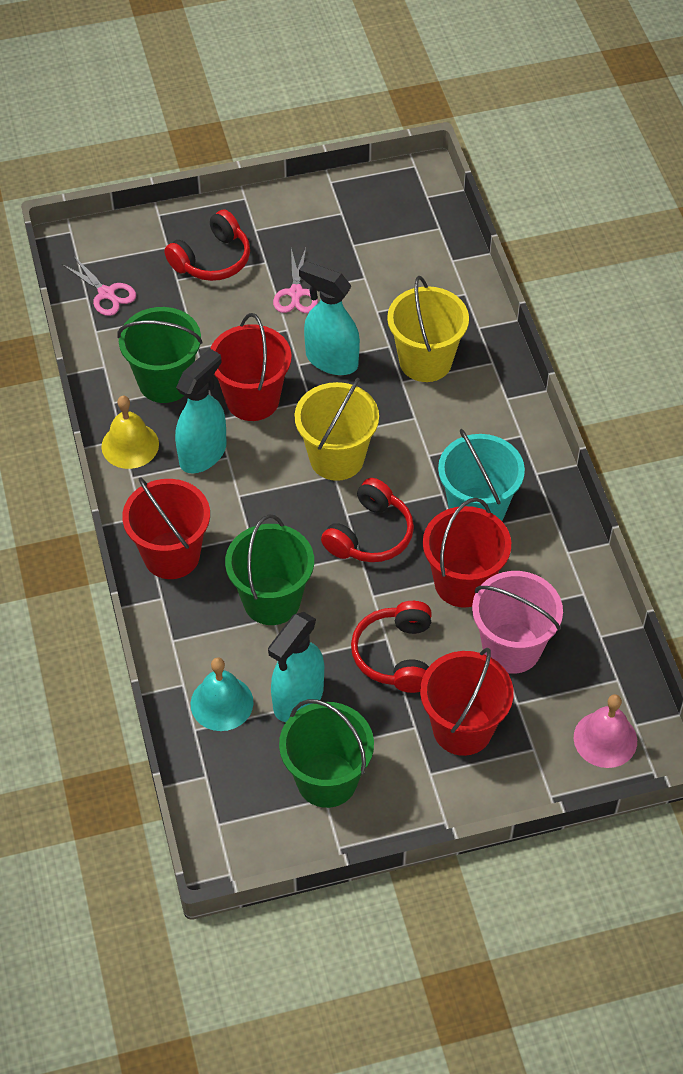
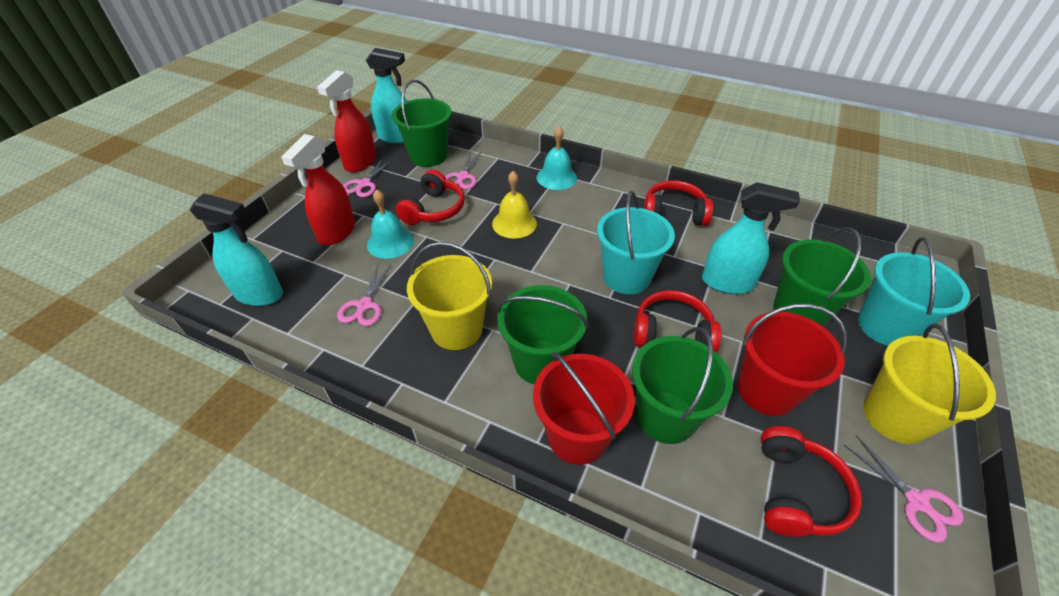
green bucket: [117,307,203,403] [225,514,314,625] [279,699,374,808] = 3 -> [392,80,451,167] [497,285,589,384] [632,327,733,444] [773,227,871,326] = 4
pink bell: [574,694,637,768] = 1 -> none = 0
pink bucket: [472,571,563,674] = 1 -> none = 0
pink scissors: [62,255,136,316] [273,248,318,313] = 2 -> [337,265,391,326] [343,158,393,197] [445,152,481,189] [844,435,964,542] = 4
red bucket: [122,477,210,579] [210,313,292,421] [420,648,514,756] [423,498,511,608] = 4 -> [533,352,635,465] [738,304,847,416] = 2
red headphones: [164,210,250,281] [321,478,414,562] [351,601,432,693] = 3 -> [396,170,465,225] [634,290,721,352] [644,180,713,226] [761,426,862,537] = 4
red spray bottle: none = 0 -> [281,134,355,245] [317,70,376,172] = 2
turquoise bell: [191,658,253,731] = 1 -> [367,190,414,259] [536,126,577,190] = 2
turquoise bucket: [438,429,525,521] = 1 -> [597,191,675,294] [858,237,970,346] = 2

